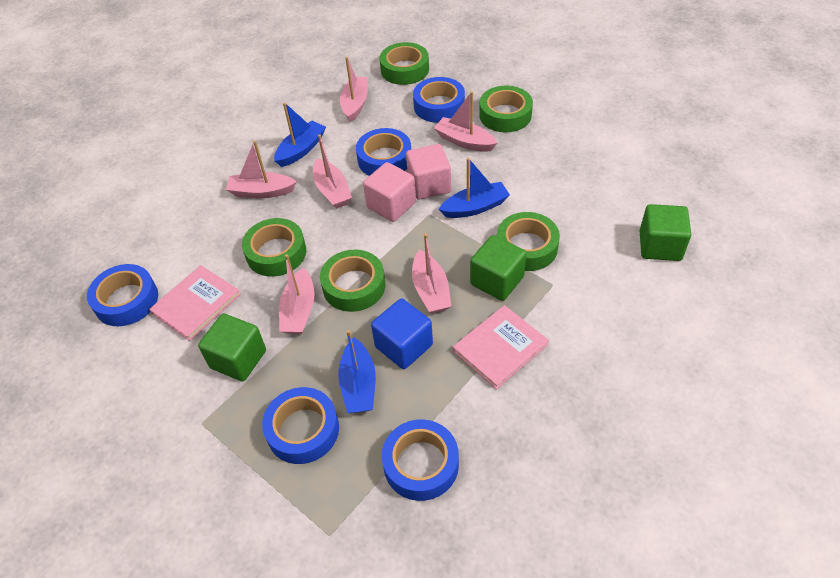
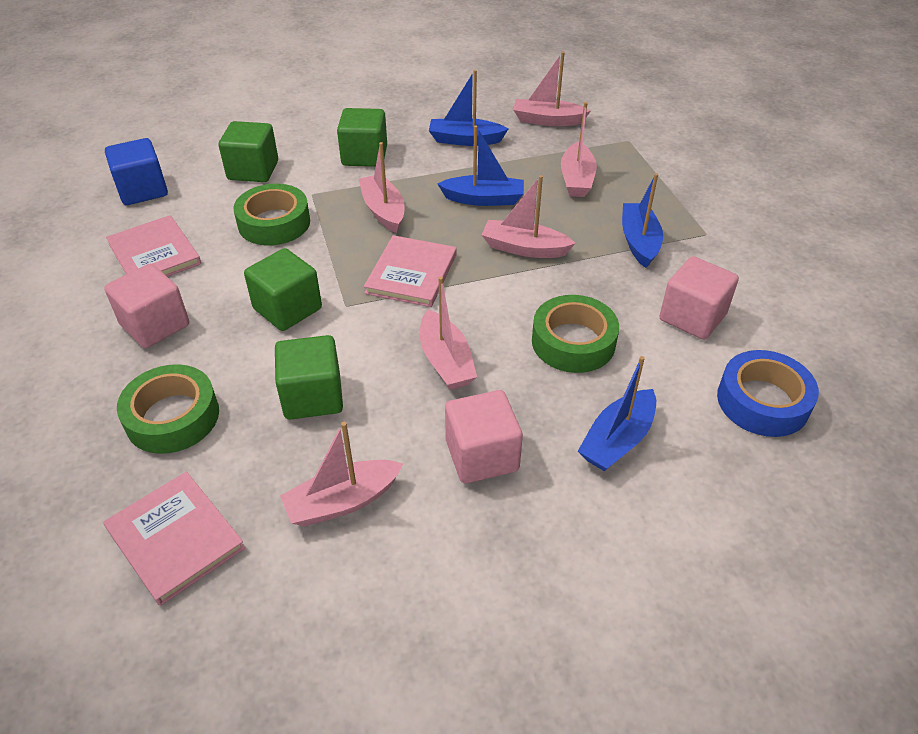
blue boat: [274,103,326,167] [338,330,376,413] [439,158,510,218] = 3 -> [429,70,508,146] [437,126,524,206] [578,356,656,471] [622,173,663,268] = 4
blue tape: [87,264,158,326] [262,387,339,464] [356,128,411,176] [382,419,459,501] [413,77,465,123] = 5 -> [717,350,819,437] = 1
green cube: [198,314,266,381] [470,235,527,301] [640,204,691,261] = 3 -> [219,121,278,182] [244,248,322,331] [275,335,343,419] [337,108,387,167] = 4
green tape: [242,218,306,277] [320,250,385,312] [380,42,429,85] [479,86,533,132] [497,212,560,271] = 5 -> [117,364,219,454] [234,184,310,246] [532,295,619,373] = 3
pink book: [149,265,241,341] [453,305,549,390] = 2 -> [104,472,245,606] [106,215,201,277] [364,235,457,307] = 3
pink cube: [363,162,416,222] [406,144,451,200] = 2 -> [104,264,189,348] [445,390,523,483] [660,256,739,340] = 3

